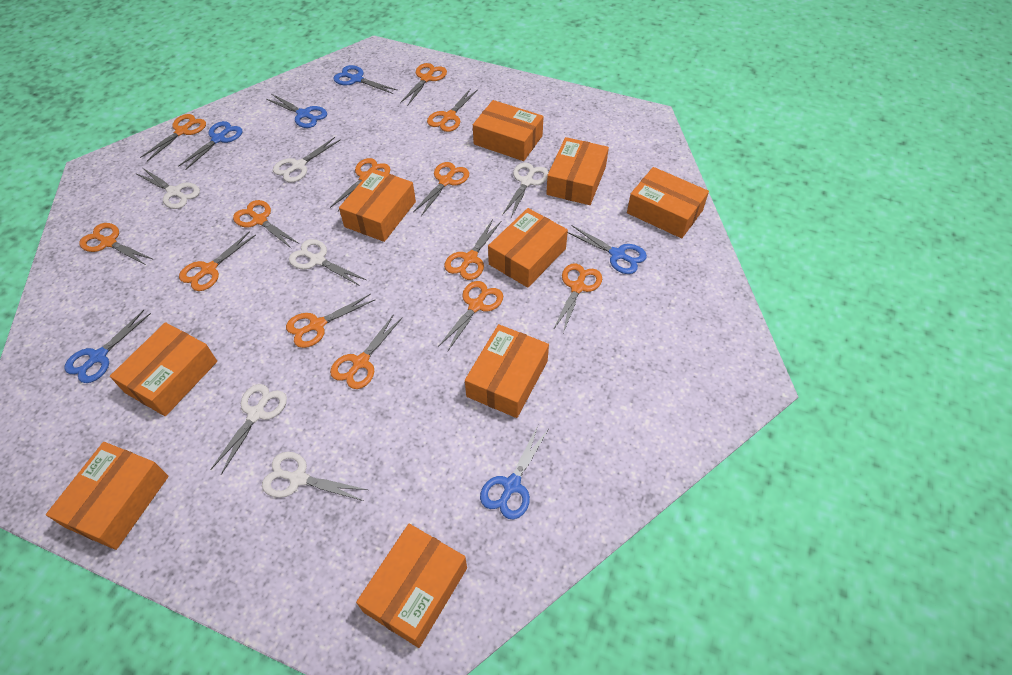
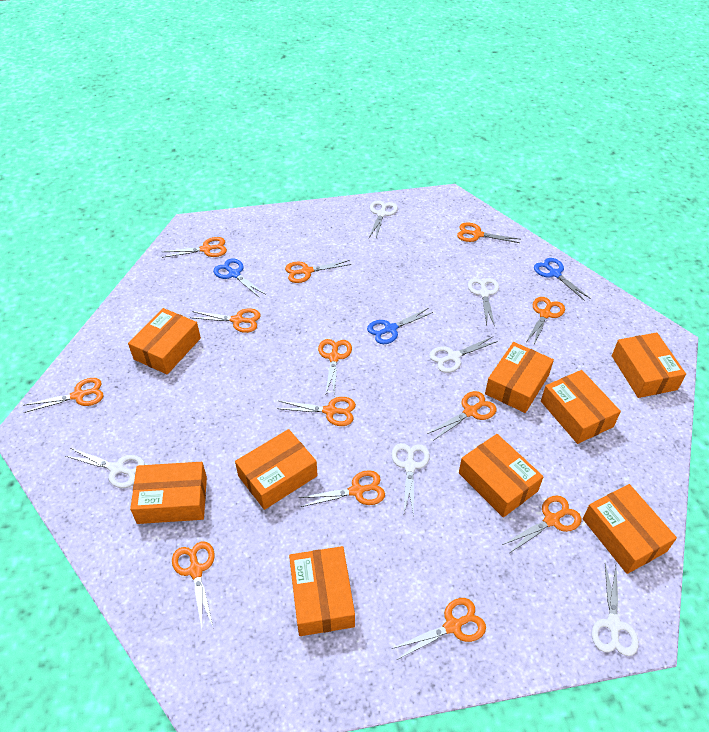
blue scissors: [64,310,151,383] [178,121,242,170] [266,94,327,128] [333,65,397,94] [480,426,548,520] [568,226,647,274] = 6 -> [213,258,266,298] [367,308,433,344] [534,258,590,301] = 3

